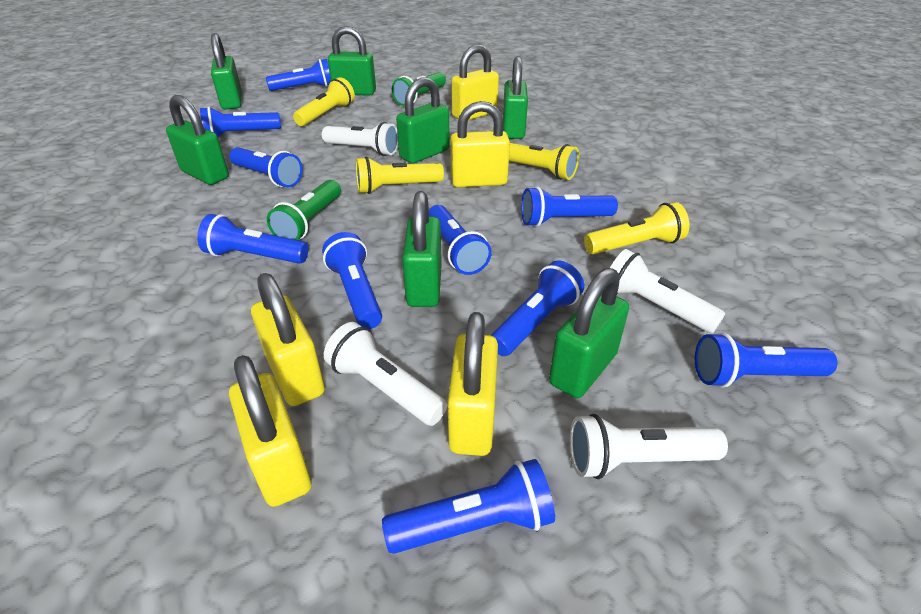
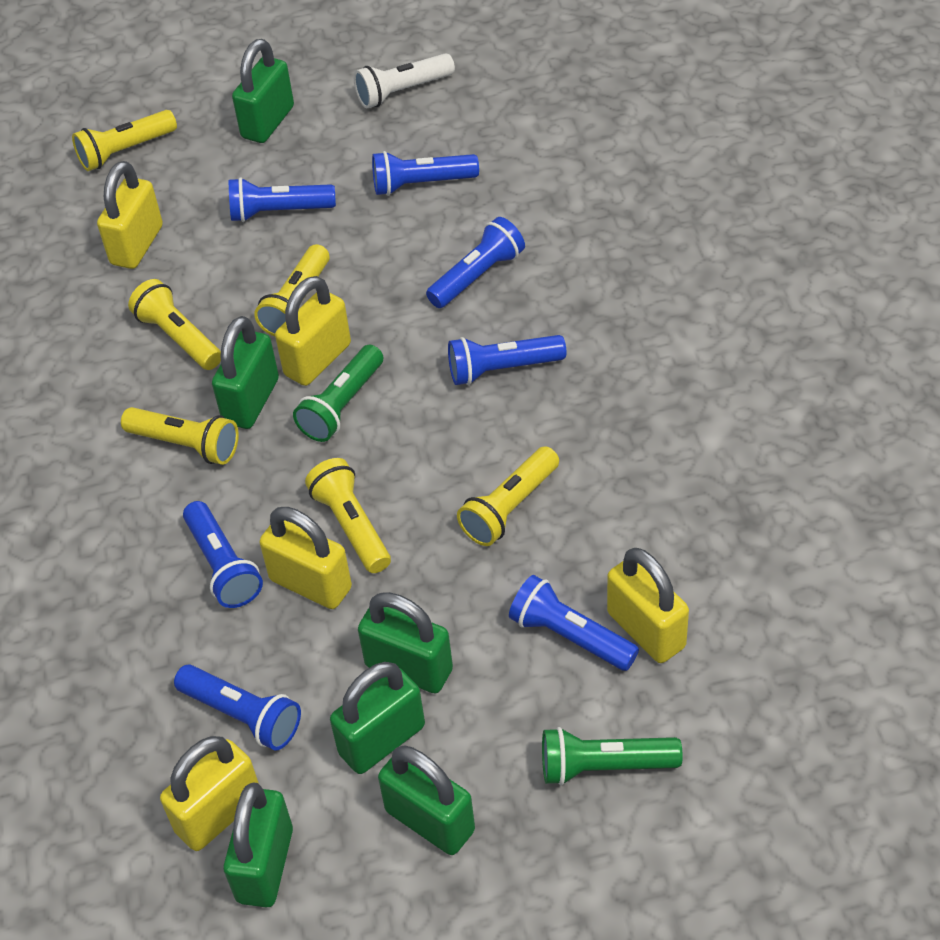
blue flashlight: [197,214,308,264] [200,107,281,137] [229,147,302,187] [266,59,331,91] [322,232,382,329] [382,459,555,554] [429,205,492,275] [491,260,584,356] [521,186,618,227] [695,332,837,388] = 10 -> [174,664,301,750] [183,501,263,608] [229,177,336,222] [372,151,479,196] [426,217,525,308] [448,335,566,385] [509,575,639,671] = 7
green padlock: [166,95,229,185] [211,33,242,109] [328,26,376,96] [396,77,450,164] [402,191,442,307] [503,56,528,139] [549,268,629,398] = 7 -> [212,316,279,429] [223,782,293,908] [232,39,294,143] [330,662,425,774] [358,592,453,694] [378,745,475,855] = 6
white flashlight: [322,122,398,156] [324,322,447,426] [570,414,728,479] [610,249,725,333] = 4 -> [354,53,455,108] = 1
yellow flashlight: [293,77,355,126] [356,156,444,194] [509,143,579,180] [584,202,689,255] = 4 -> [72,110,177,171] [121,407,239,465] [128,279,221,370] [254,244,329,336] [305,458,391,573] [457,446,559,546] = 6

